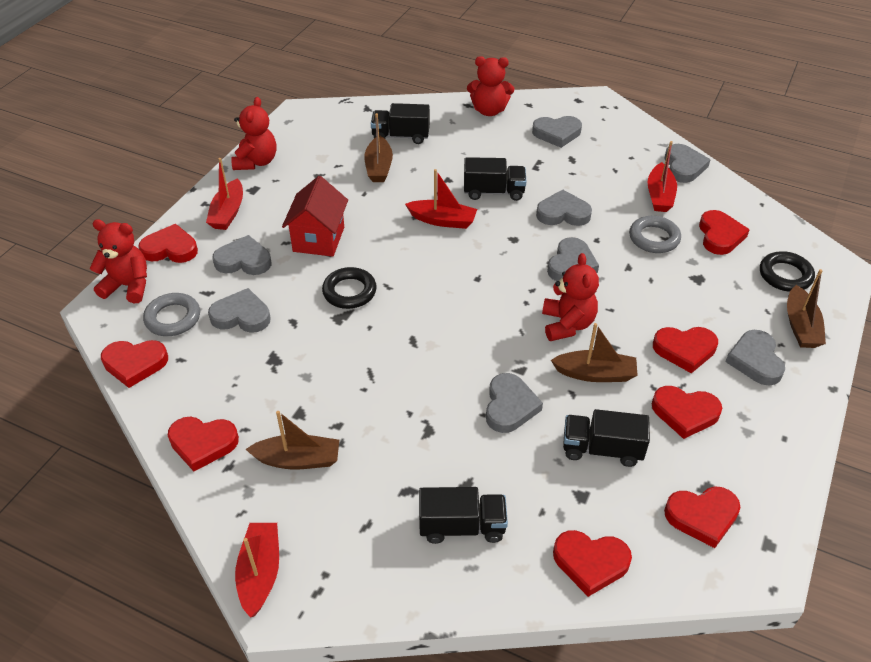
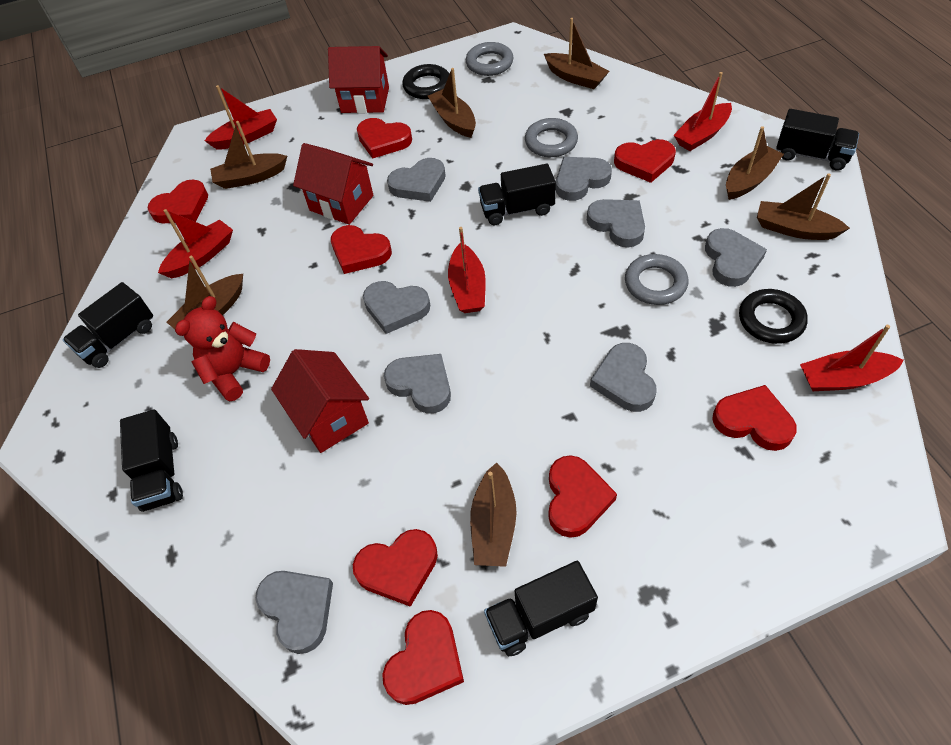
black truck: [371,103,430,144] [419,487,508,544] [464,157,526,201] [563,409,650,467] = 4 -> [63,282,153,368] [120,409,183,512] [478,164,556,225] [484,561,598,656] [776,109,859,171] = 5
brown boat: [246,411,339,470] [364,113,393,182] [551,323,638,382] [787,269,826,348] = 4 -> [166,256,243,329] [210,121,287,189] [428,68,476,138] [470,462,517,567] [544,18,609,89] [726,126,784,200] [757,173,850,240] = 7
grey ring: [143,293,200,336] [629,216,681,253] = 2 -> [466,42,513,76] [525,118,578,157] [625,254,688,305] = 3
red boat: [206,158,243,230] [235,523,279,617] [405,169,477,229] [648,141,677,212] = 4 -> [158,209,233,278] [204,85,277,149] [448,227,486,313] [674,72,732,151] [800,325,904,391] = 5
red house: [282,176,348,257] = 1 -> [271,349,369,453] [293,143,373,225] [328,46,389,113] = 3
red teddy bear: [89,219,147,303] [231,97,277,170] [467,56,514,116] [542,253,599,341] = 4 -> [175,296,270,401] = 1

